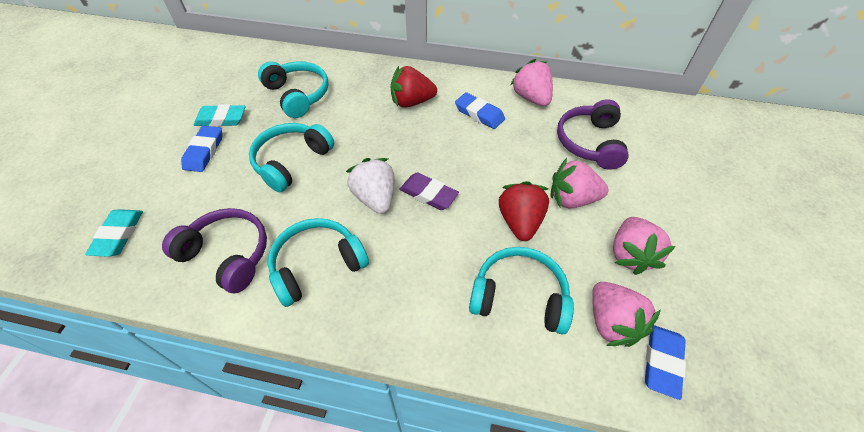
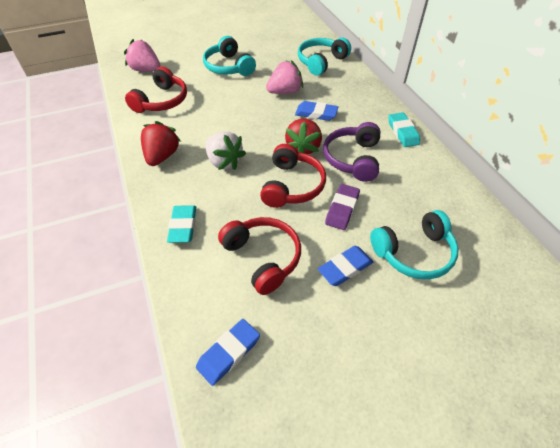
pink strawberry: [510,59,553,106] [551,158,609,209] [592,282,661,347] [613,217,676,275] = 4 -> [124,39,160,72] [266,60,303,94] = 2
purple headphones: [162,208,267,293] [557,99,629,170] = 2 -> [323,122,380,182] = 1
red headphones: none = 0 -> [125,66,187,113] [218,217,301,295] [260,144,326,208] = 3
turquoise headphones: [249,123,335,192] [258,61,329,118] [268,218,369,307] [469,247,574,334] = 4 -> [203,36,256,76] [298,37,351,76] [370,210,459,279] = 3

